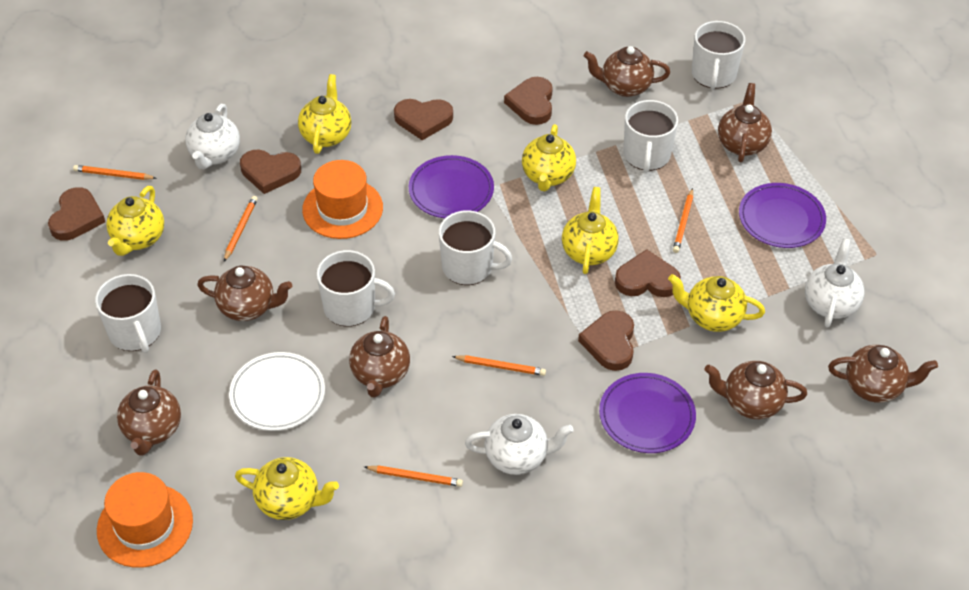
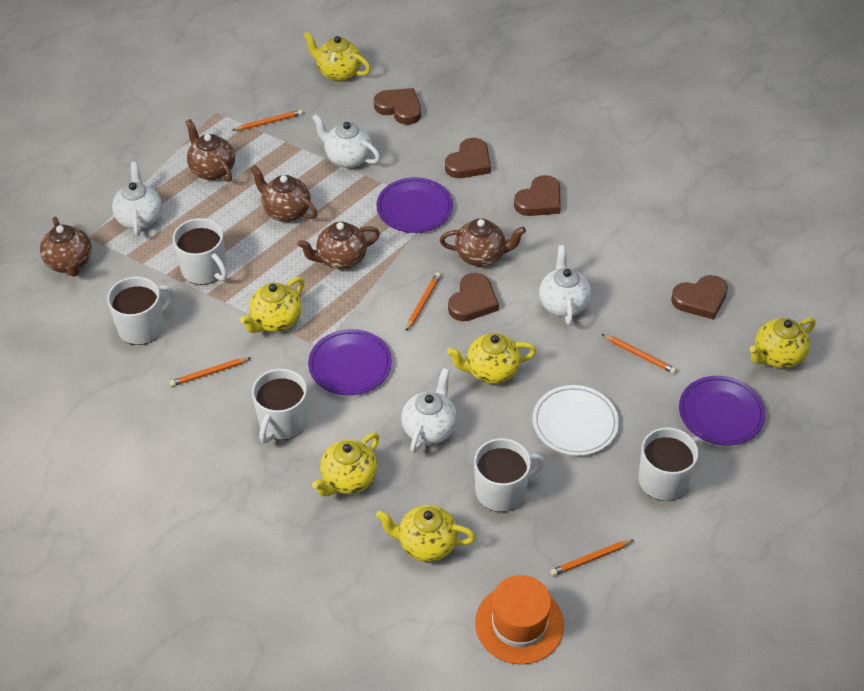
brown heart: [48,187,105,241] [240,150,301,194] [394,99,453,140] [504,77,553,125] [578,310,634,371] [615,249,681,297] = 6 -> [374,88,421,125] [445,138,491,178] [448,273,499,321] [514,175,561,216] [671,275,728,320] = 5
brown teapot: [117,370,181,455] [197,266,292,321] [349,316,410,397] [584,46,670,97] [705,361,807,419] [718,83,772,162] [828,345,938,403] = 7 -> [40,217,92,277] [185,119,235,182] [250,165,317,222] [298,221,380,270] [440,218,526,267] = 5
orange hat: [97,472,193,568] [302,160,383,239] = 2 -> [475,575,564,665] = 1
white teapot: [185,104,240,169] [465,414,574,475] [805,238,865,328] = 3 -> [112,162,162,236] [312,114,380,168] [401,368,457,453] [539,245,591,325] = 4

